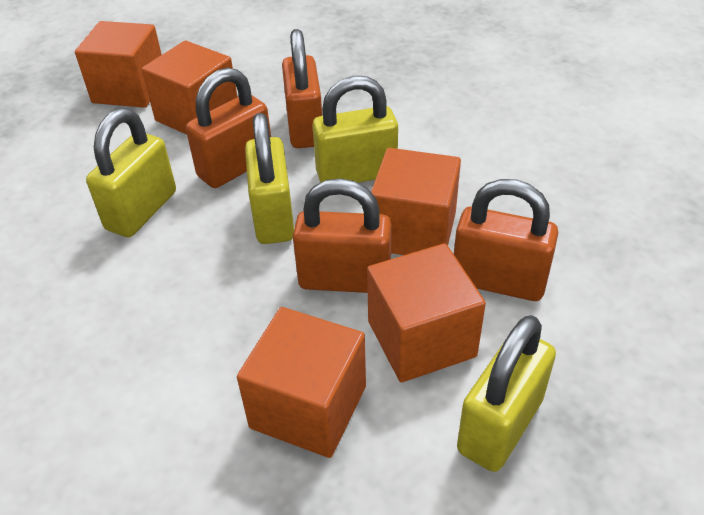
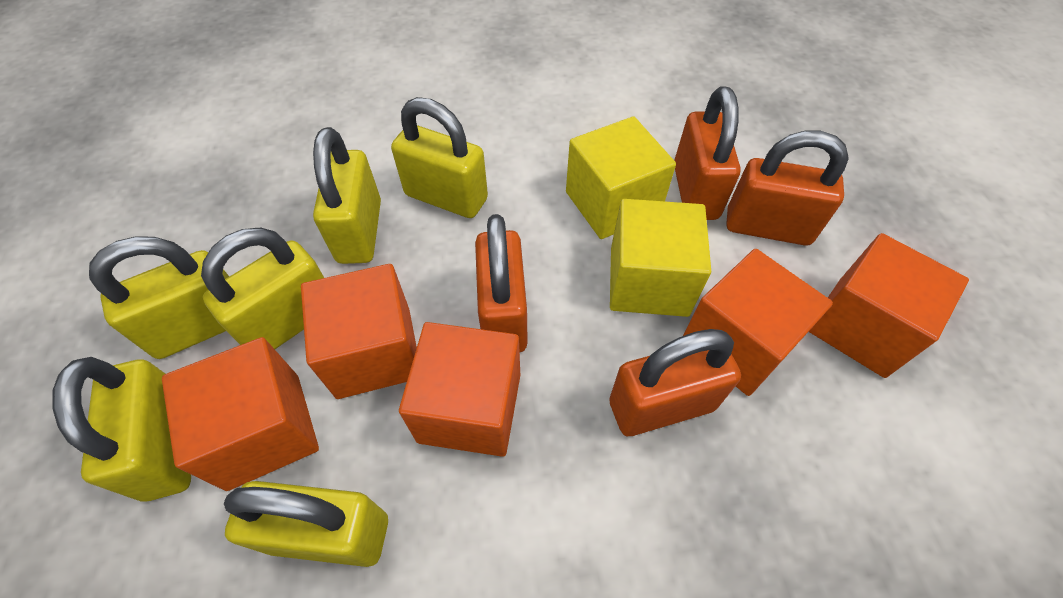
yellow cube: none = 0 -> [566,116,676,239] [610,199,711,317] = 2
yellow padlock: [86,108,176,237] [245,113,294,244] [312,76,398,183] [457,315,556,472] = 4 -> [52,357,191,501] [89,236,229,359] [201,228,324,349] [224,481,388,567] [313,127,381,264] [391,97,488,218] = 6

